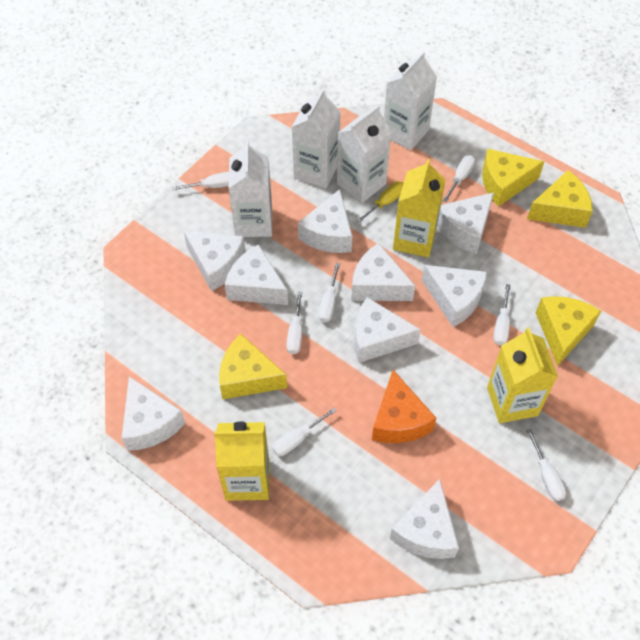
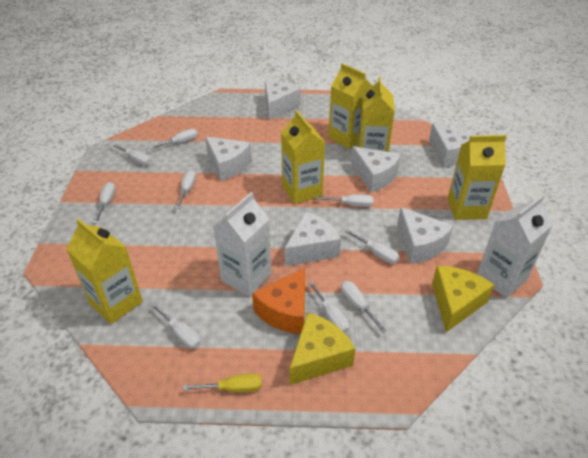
white carton: [229,141,272,237] [292,89,341,188] [337,105,392,203] [384,51,437,151] = 4 -> [213,192,271,297] [477,195,553,298] = 2
white cheese: [121,377,186,451] [183,231,246,291] [225,244,288,305] [298,189,352,253] [351,243,415,301] [355,297,421,363] [389,479,459,559] [422,265,487,327] [437,192,494,254] = 9 -> [205,137,252,181] [265,81,301,120] [285,211,341,266] [351,146,401,192] [397,207,454,264] [429,123,478,167] = 6
white screwdriver: [172,172,229,190] [272,407,336,456] [286,291,302,354] [318,263,340,323] [443,155,475,202] [493,284,511,346] [526,429,566,501] = 7 -> [94,182,116,223] [111,143,151,165] [149,129,198,149] [151,303,201,349] [175,170,196,209] [309,281,349,333] [316,194,374,207] [341,281,387,333] [345,230,400,264] = 9
yellow carton: [214,421,269,501] [393,159,446,258] [487,328,558,423] = 3 -> [66,219,143,324] [281,110,325,204] [328,63,373,149] [357,77,395,152] [447,135,507,220] = 5
yellow cheese: [219,334,287,399] [482,149,545,207] [527,170,593,228] [536,296,601,366] = 4 -> [290,312,356,385] [432,266,494,332] = 2

